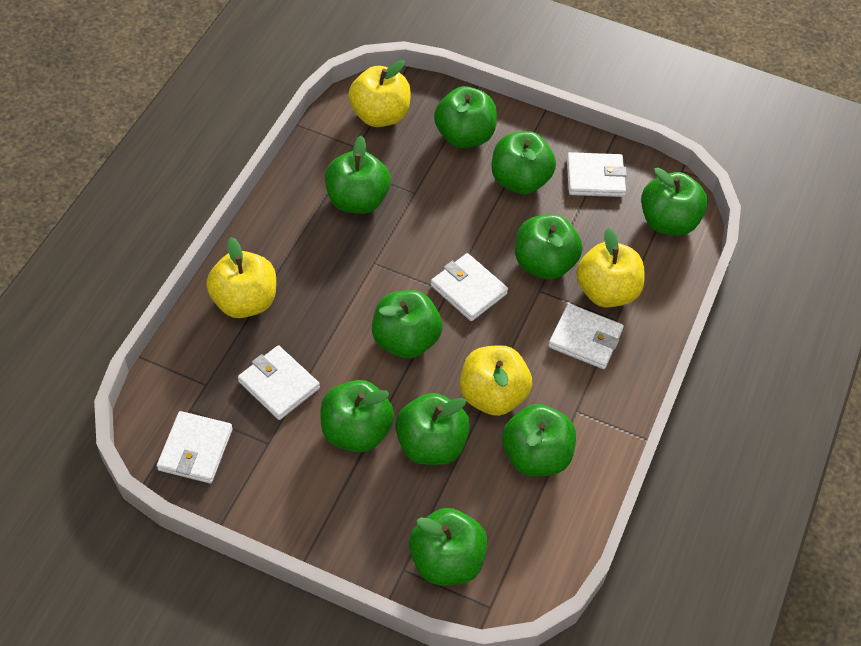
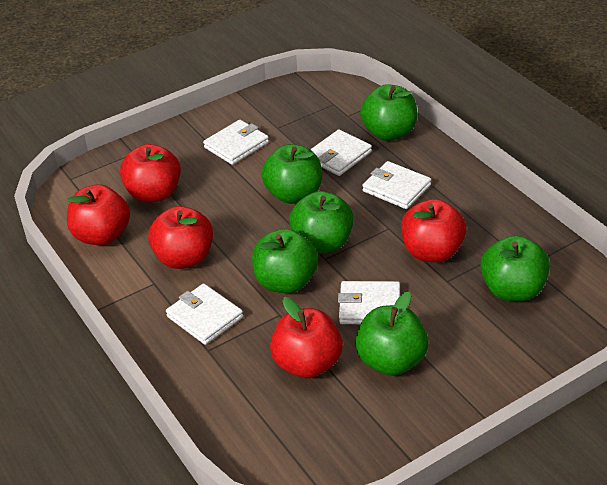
green apple: [321,380,394,452] [325,136,391,214] [372,290,443,359] [395,393,470,465] [409,508,487,585] [434,86,497,148] [492,131,556,194] [502,404,576,477] [515,214,583,280] [641,168,708,236] = 10 -> [252,229,318,293] [261,144,322,204] [289,191,353,253] [355,292,429,376] [360,84,417,141] [480,235,550,301] = 6
red apple: none = 0 -> [67,184,130,245] [120,144,181,203] [148,206,213,269] [270,297,343,378] [401,199,467,262] = 5
yellow apple: [206,237,276,318] [348,60,411,127] [460,345,532,416] [576,227,644,308] = 4 -> none = 0

